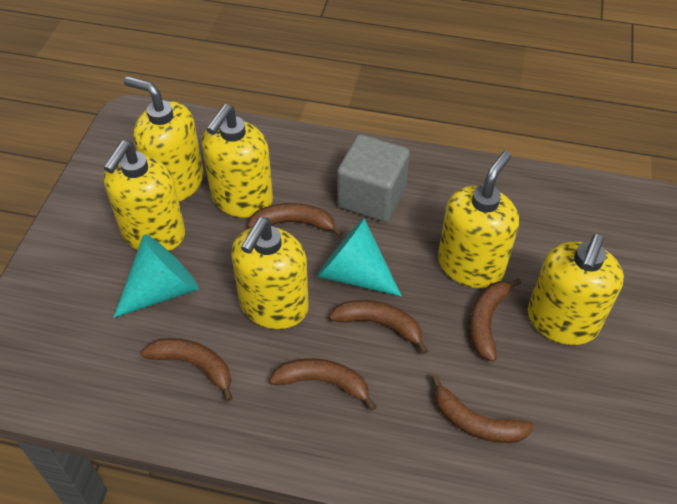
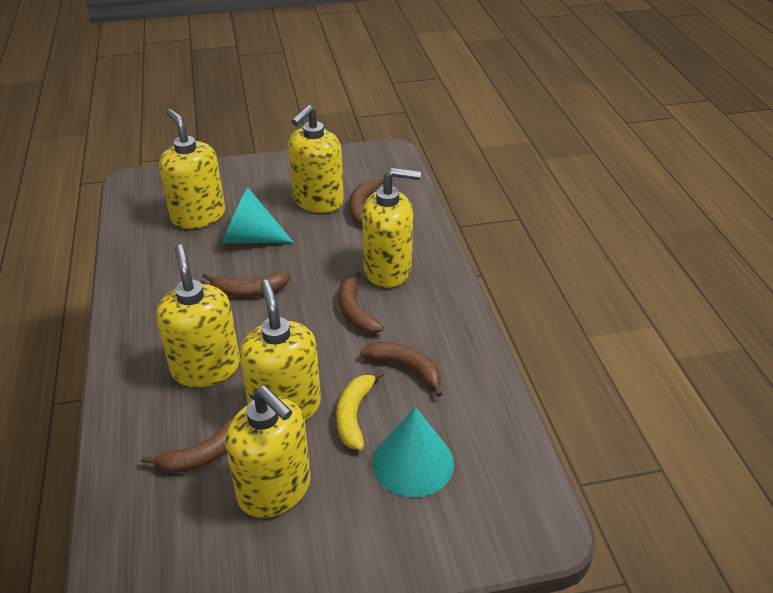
brown banana: [141,338,233,402] [247,203,343,237] [269,358,376,411] [329,300,428,354] [431,374,534,443] [470,278,521,362] = 6 -> [141,413,237,473] [202,272,290,297] [339,271,384,334] [349,179,383,225] [360,342,442,397] = 5
grey cube: [337,134,410,222] = 1 -> none = 0
yellow banana: none = 0 -> [336,370,385,450] = 1

